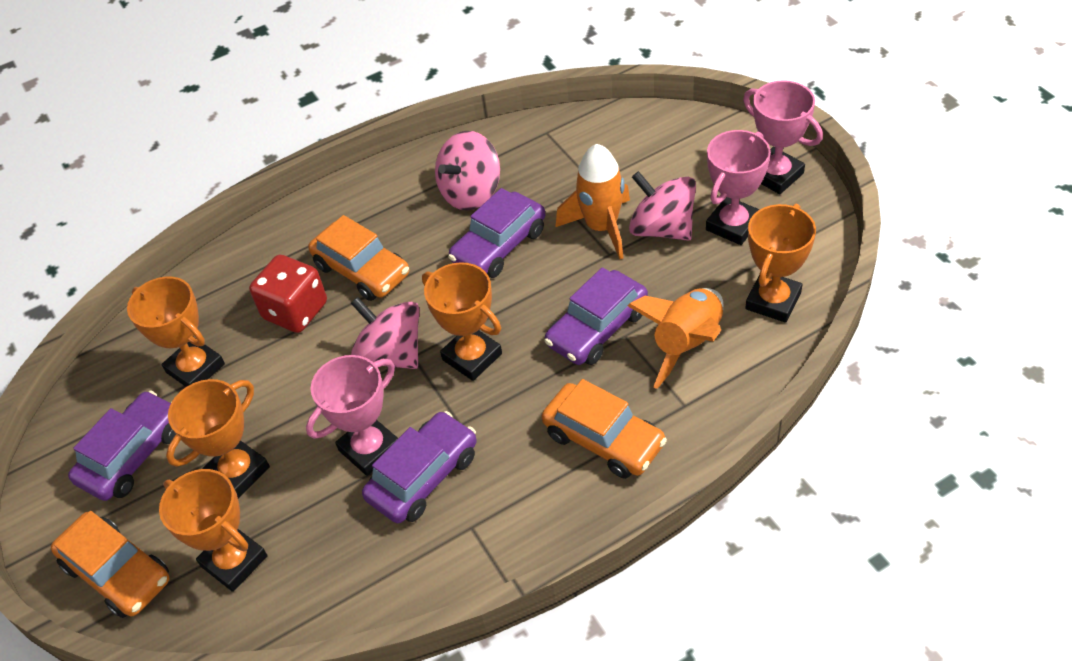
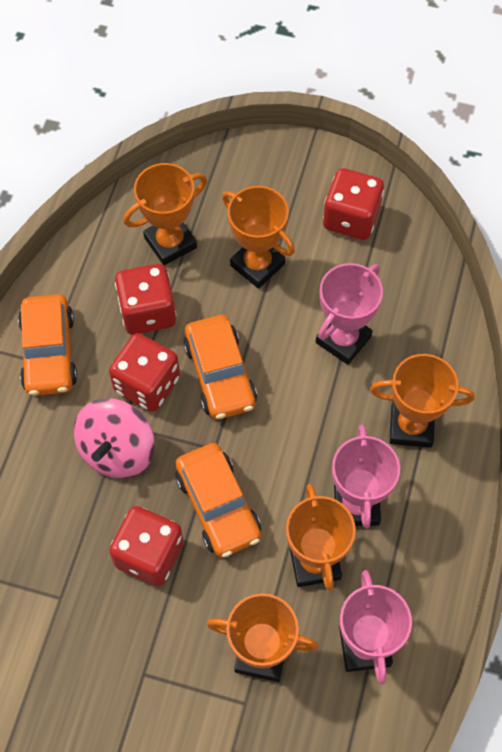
orange rocket: [556,144,630,259] [627,288,723,389] = 2 -> none = 0
pink spinning top: [351,297,419,369] [435,131,500,211] [629,171,696,241] = 3 -> [74,398,155,478] = 1
purple car: [68,390,176,501] [362,411,477,523] [448,188,545,278] [544,267,648,365] = 4 -> none = 0
red dice: [249,255,327,333] = 1 -> [109,333,180,412] [109,506,184,586] [115,264,177,335] [323,168,384,240] = 4

